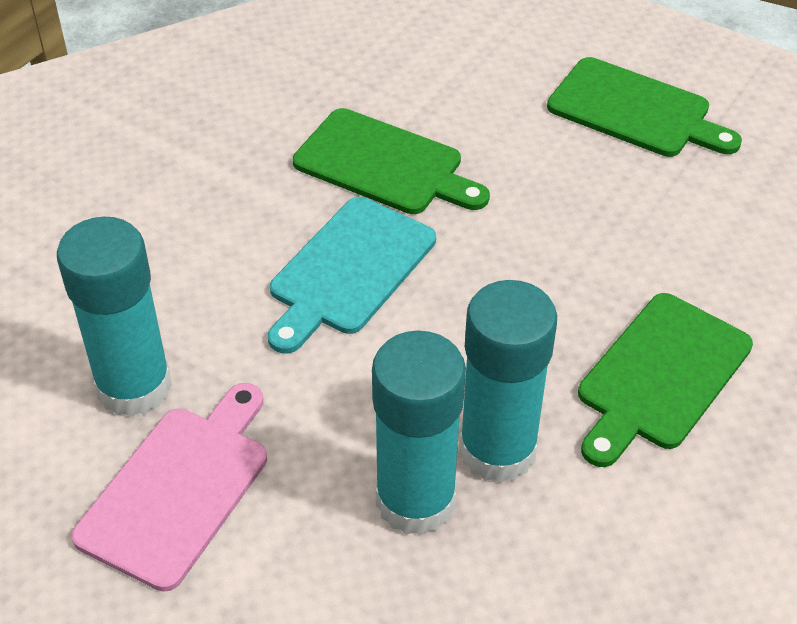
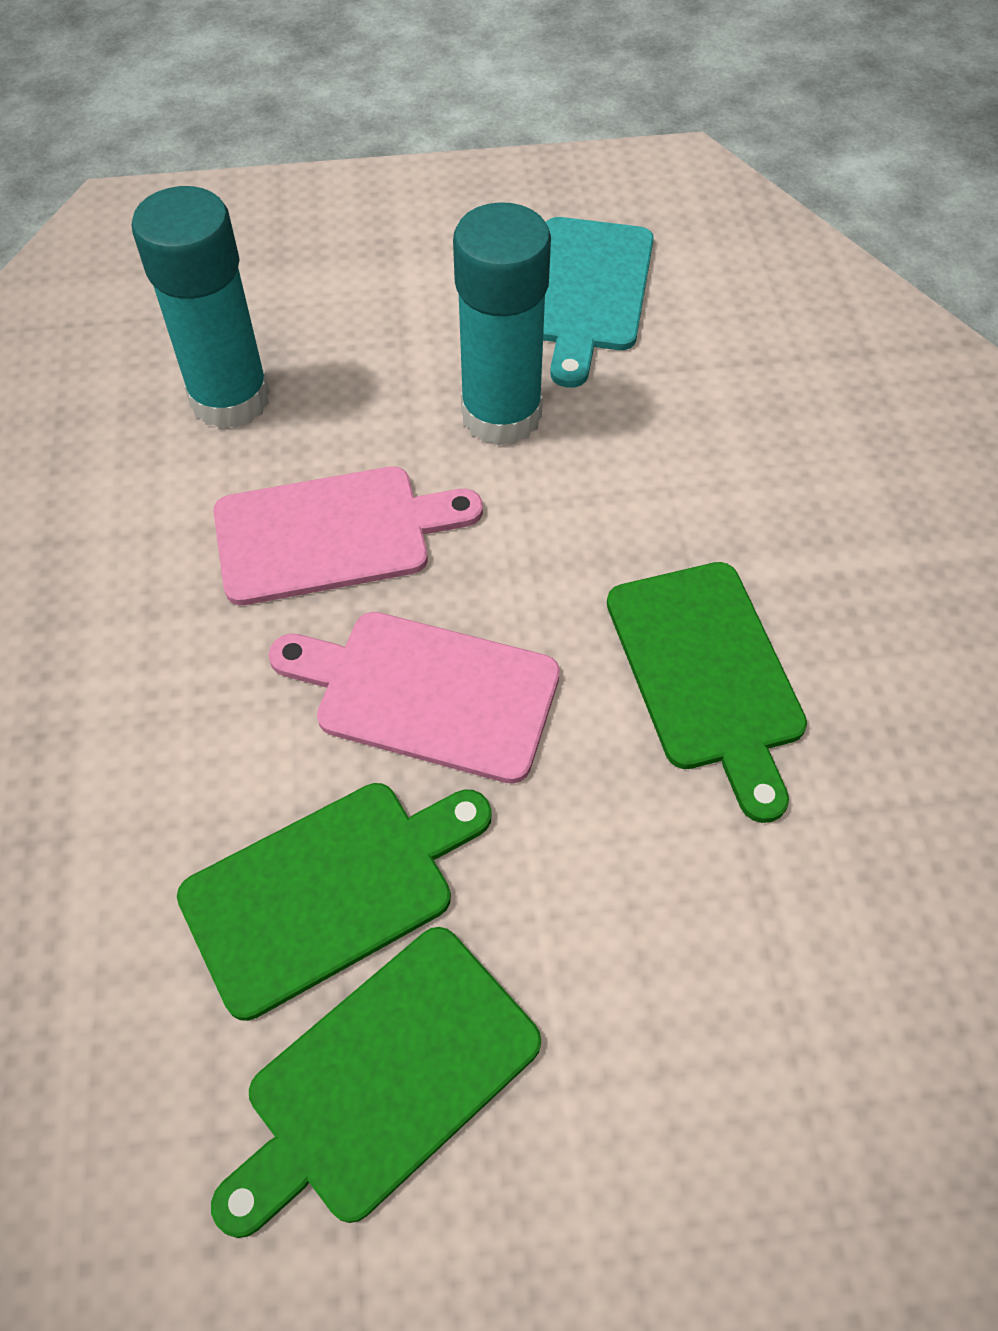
pink cutting board: [72,383,267,592] = 1 -> [213,466,483,605] [268,612,560,784] = 2
turquoise glue stick: [57,217,172,417] [372,331,466,535] [459,280,557,483] = 3 -> [131,186,270,429] [453,202,551,446] = 2

